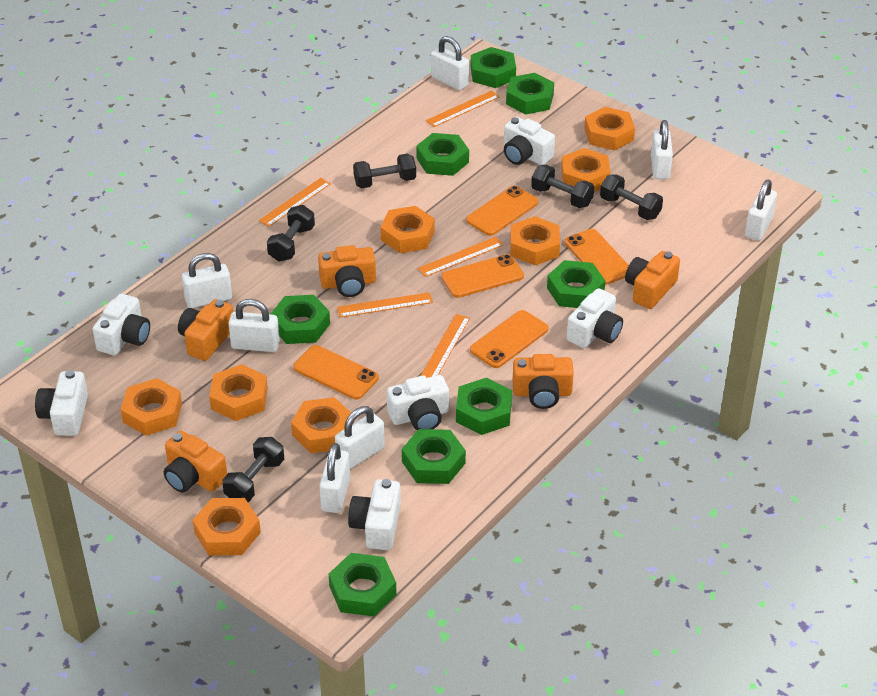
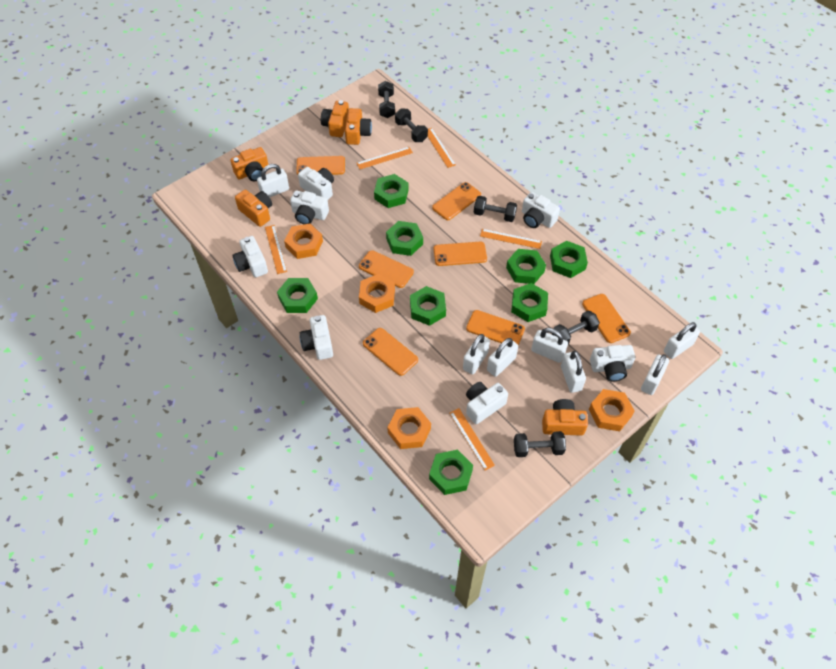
orange nut: [120,378,182,436] [193,498,261,555] [209,364,268,421] [291,397,354,453] [380,206,435,253] [510,216,560,266] [561,148,611,191] [584,107,635,151] = 8 -> [284,223,323,259] [359,274,395,313] [387,407,431,449] [589,389,635,431] = 4
orange phone: [293,345,379,400] [441,254,524,298] [466,186,539,236] [470,310,548,368] [564,229,629,285] = 5 -> [296,156,345,175] [359,250,414,288] [363,328,418,376] [432,182,481,220] [433,241,487,266] [466,310,525,345] [582,294,631,343] = 7
white camera: [35,370,88,436] [93,294,150,355] [348,479,401,550] [387,375,449,430] [504,117,555,165] [567,288,623,348] = 6 -> [232,236,268,277] [290,190,329,224] [298,167,334,200] [300,315,333,360] [466,382,508,424] [522,192,560,228] [590,345,635,382] = 7

